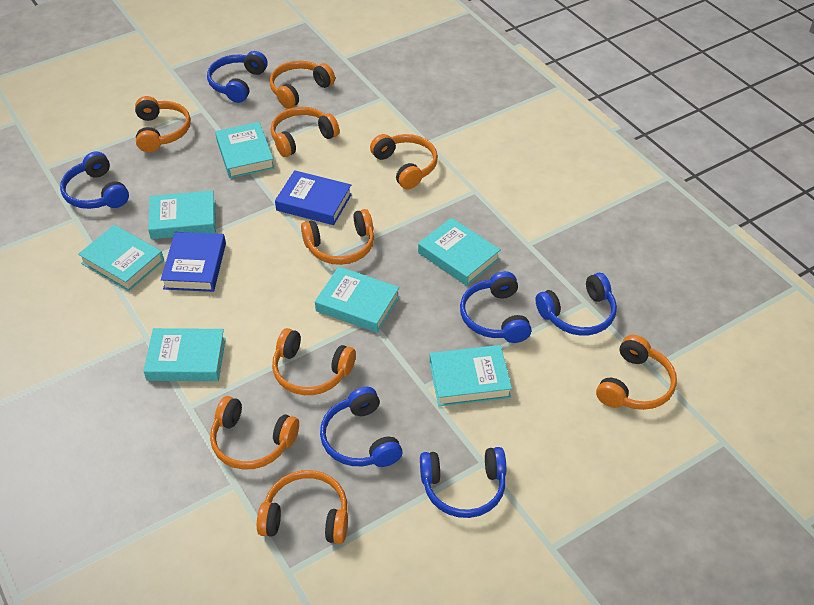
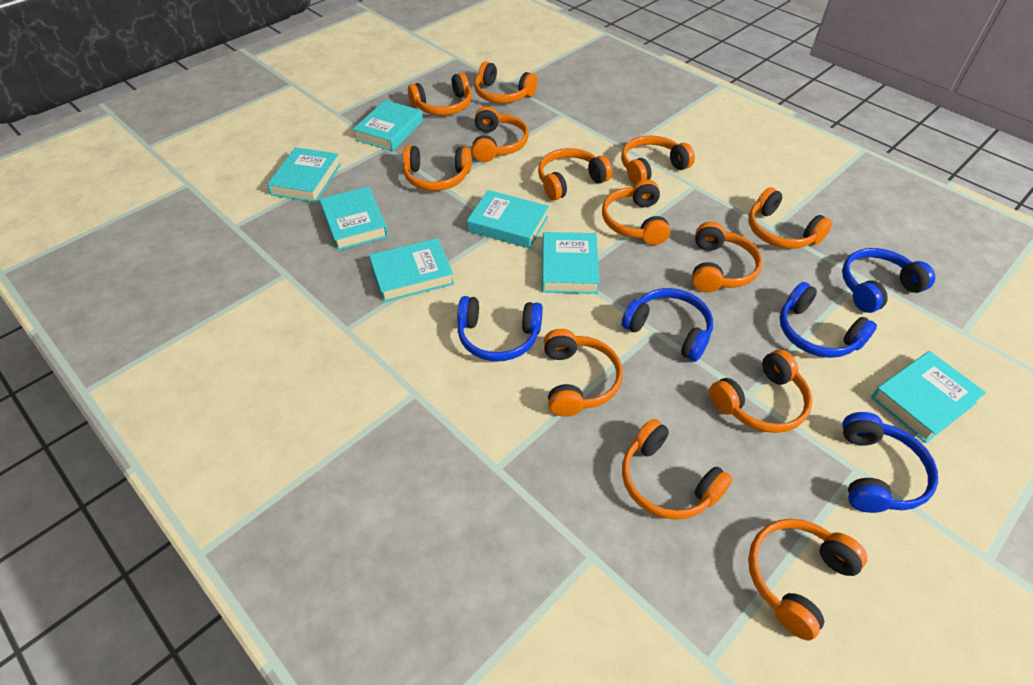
blue book: [161,232,226,292] [275,170,352,225] = 2 -> none = 0
blue headphones: [60,151,129,209] [207,51,268,103] [320,387,402,467] [420,447,506,518] [460,271,532,343] [536,273,617,336] = 6 -> [457,296,543,361] [622,288,713,362] [780,282,877,358] [842,248,935,313] [842,412,938,513] = 5
orange headphones: [135,96,191,152] [210,396,299,470] [257,470,348,544] [270,61,335,109] [271,107,340,157] [272,328,356,395] [301,209,374,265] [370,134,438,189] [596,335,677,410] = 9 -> [402,145,472,191] [408,73,472,115] [472,106,529,162] [474,61,538,103] [538,148,612,200] [544,329,623,417] [602,179,670,245] [621,135,695,185] [622,419,732,520] [692,222,762,292] [709,349,812,433] [748,187,832,249] [748,519,867,640] = 13

